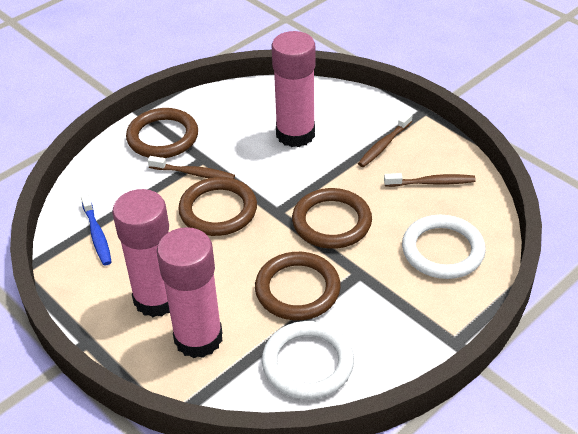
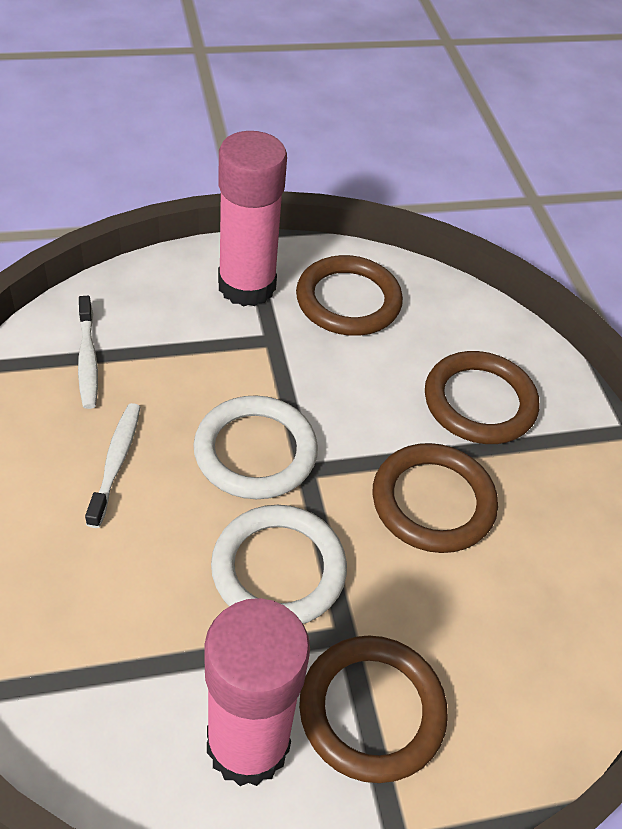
blue toothbrush: [81,193,112,265] = 1 -> none = 0
brown toothbrush: [148,156,235,179] [358,112,412,167] [384,173,476,187] = 3 -> none = 0
pink glue stick: [112,189,170,317] [157,227,223,358] [272,31,316,147] = 3 -> [205,598,310,786] [218,131,287,307] = 2
white toothbrush: none = 0 -> [78,296,98,409] [85,403,140,528] = 2

